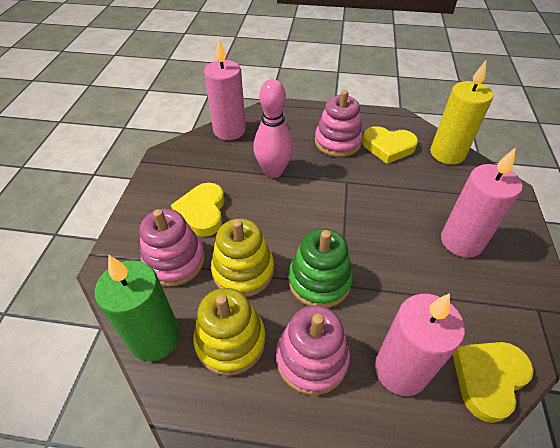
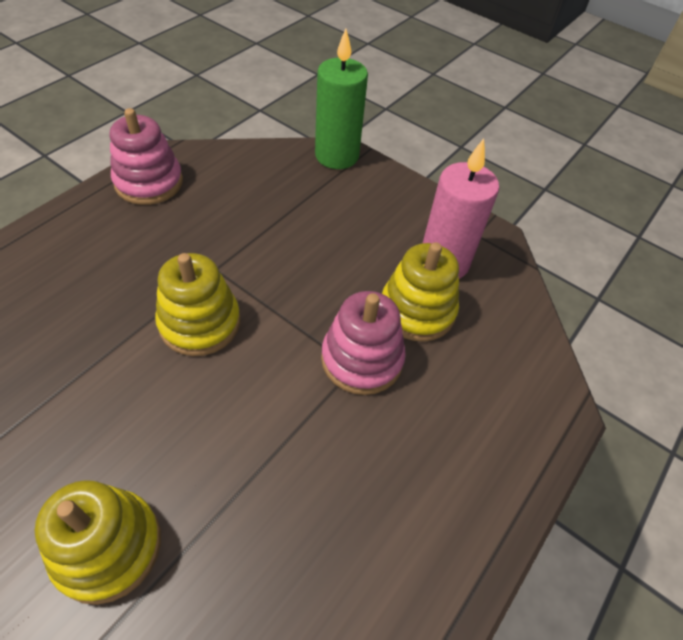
green stacking toy: [288,228,353,308] = 1 -> none = 0
pink bowling pin: [253,79,294,178] = 1 -> none = 0
pink candle: [204,39,246,140] [375,293,465,396] [441,147,522,258] = 3 -> [423,138,499,279] = 1
pink stacking toy: [140,209,205,287] [276,305,350,395] [315,90,363,157] = 3 -> [110,108,183,205] [321,291,406,395] = 2
yellow candle: [430,61,493,165] = 1 -> none = 0
yellow heart: [171,183,224,237] [362,126,418,164] [453,342,534,423] = 3 -> none = 0
yellow stacking toy: [193,288,266,376] [211,219,274,297] = 2 -> [35,480,161,605] [155,253,240,356] [382,242,459,342] = 3

